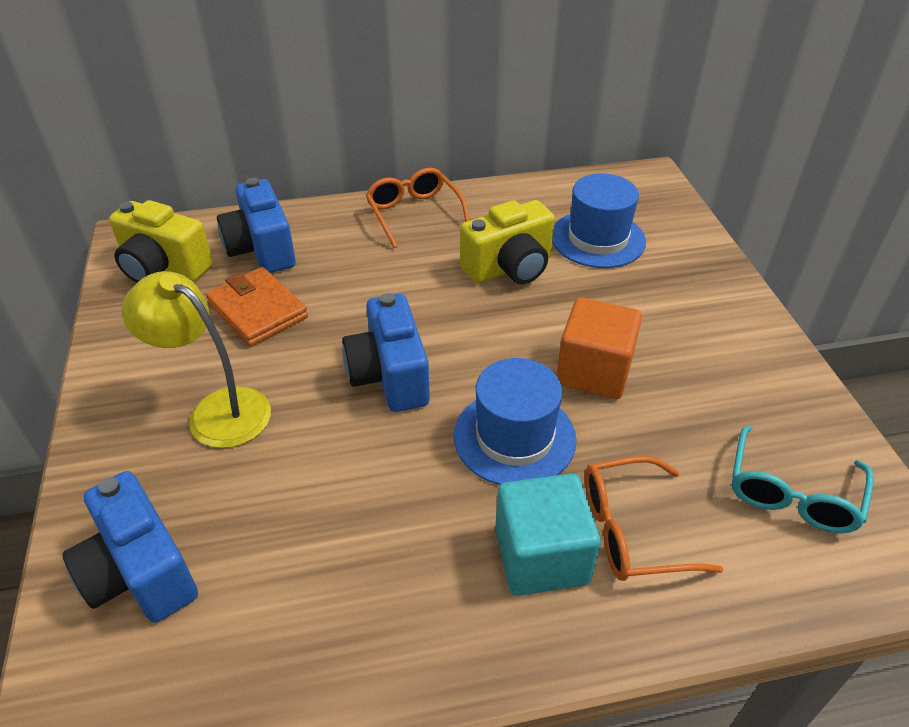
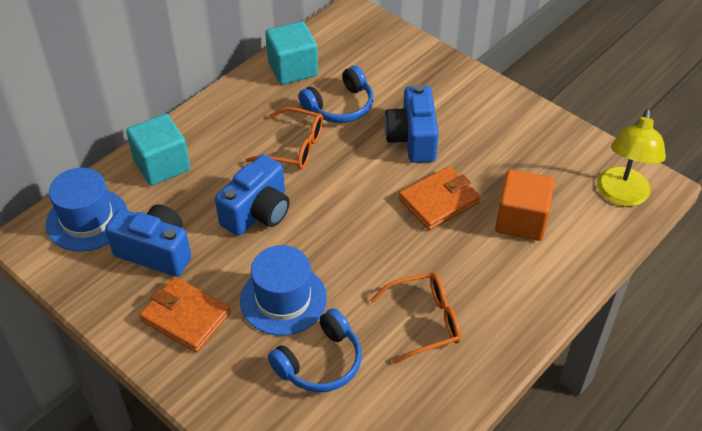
blue headphones: none = 0 -> [268,308,362,392] [299,66,373,123] = 2
orange wallet: [206,267,308,346] = 1 -> [139,277,231,352] [399,166,481,230] = 2
turquoise cube: [495,473,601,596] = 1 -> [126,114,190,186] [265,21,318,85] = 2
turquoise glasses: [732,425,874,533] = 1 -> none = 0
yellow camera: [109,200,213,283] [460,200,555,284] = 2 -> none = 0

